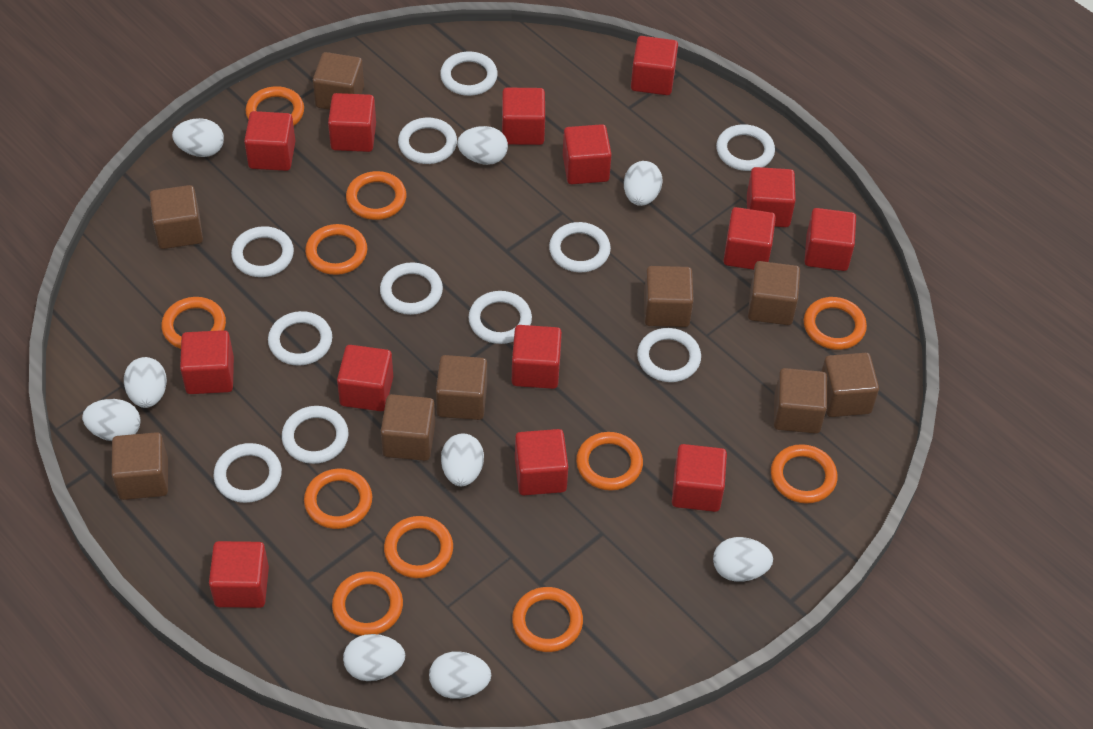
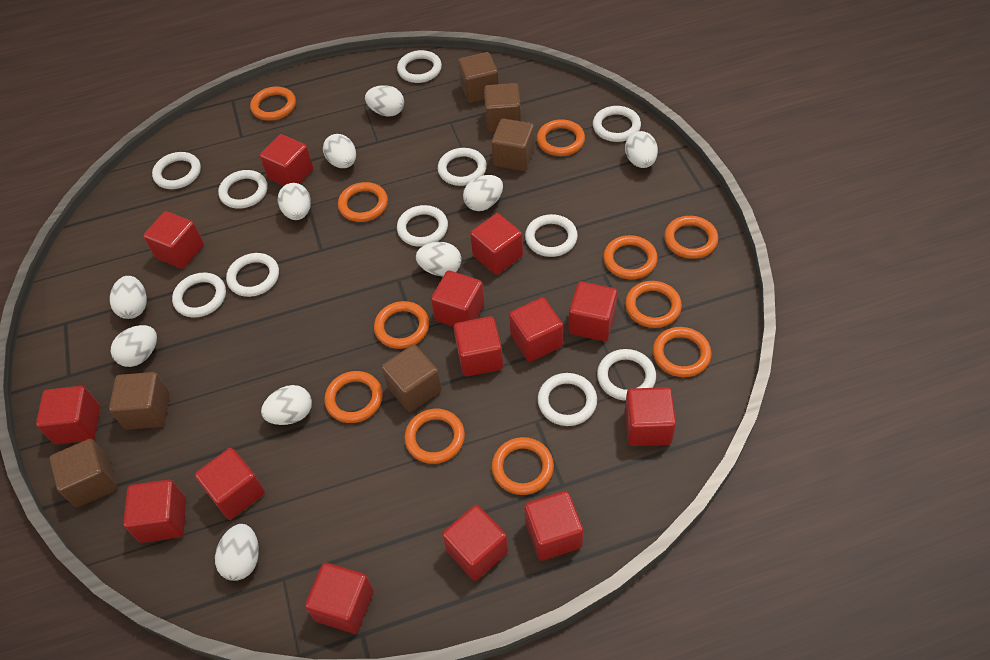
brown cube: [111,432,168,500] [150,185,203,249] [313,52,364,110] [381,394,435,461] [436,355,487,420] [644,266,694,327] [748,261,800,325] [774,368,827,434] [821,353,879,417] = 9 -> [50,439,117,507] [109,372,170,430] [381,345,442,412] [458,52,499,103] [484,83,521,132] [491,119,535,171] = 6
white egg: [82,399,141,441] [124,357,167,408] [172,118,224,157] [343,634,405,681] [429,651,491,699] [441,433,484,486] [457,126,508,165] [624,161,663,206] [713,537,773,582] = 9 -> [110,276,147,319] [111,325,157,367] [215,524,259,581] [261,385,312,425] [278,183,311,220] [323,134,356,168] [365,85,404,116] [416,242,461,276] [463,175,503,211] [625,131,658,168] = 10

